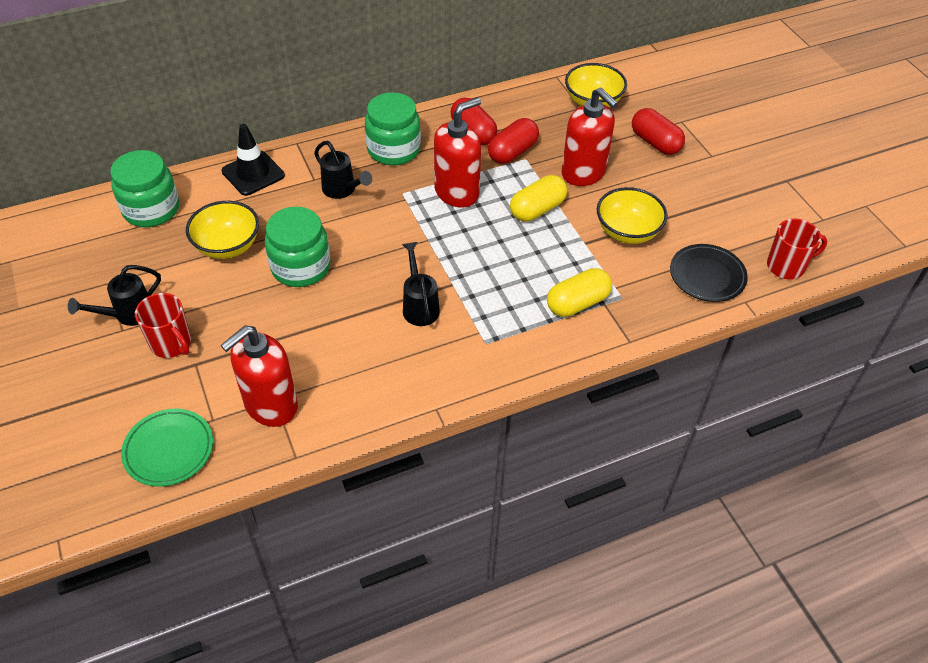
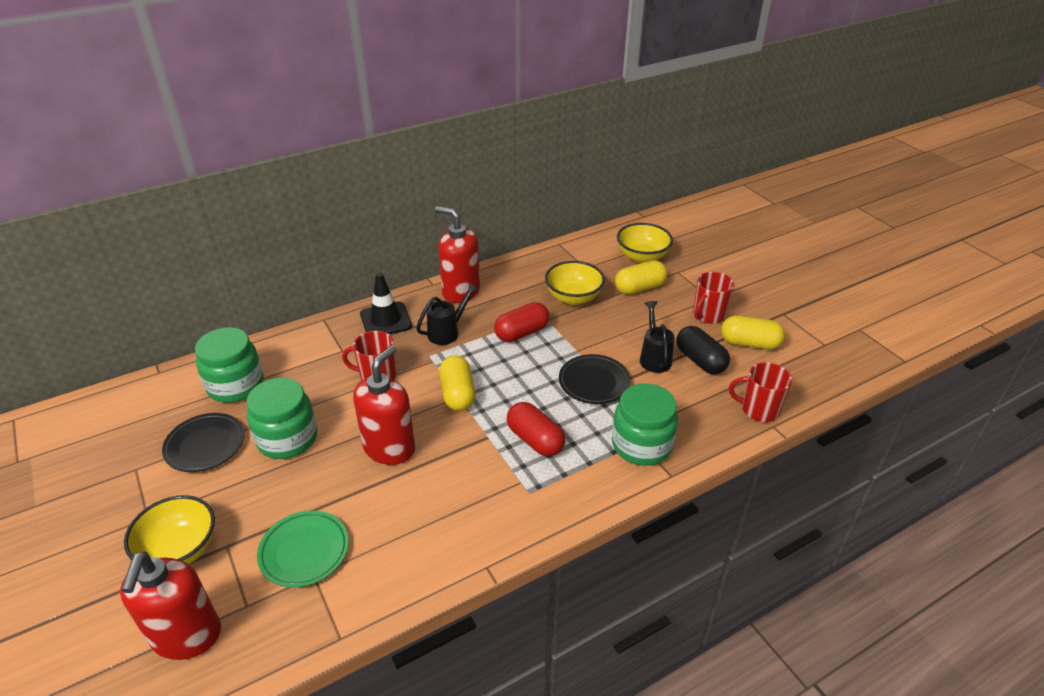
black capsule: none = 0 -> [676,326,730,374] = 1
black plate: [670,244,748,302] = 1 -> [162,413,245,472] [559,354,631,404] = 2
black watering can: [68,265,161,326] [314,141,372,199] [402,242,440,326] = 3 -> [416,283,479,345] [640,301,675,373] = 2
red capsule: [451,98,497,145] [488,118,539,164] [632,108,685,155] = 3 -> [494,302,550,342] [507,402,565,457] = 2
red mug: [135,293,191,358] [767,219,828,280] = 2 -> [342,331,396,381] [693,272,734,324] [729,362,792,422] = 3
yellow capsule: [510,175,567,222] [547,268,612,317] = 2 -> [439,356,475,411] [615,260,668,295] [721,315,785,349] = 3

